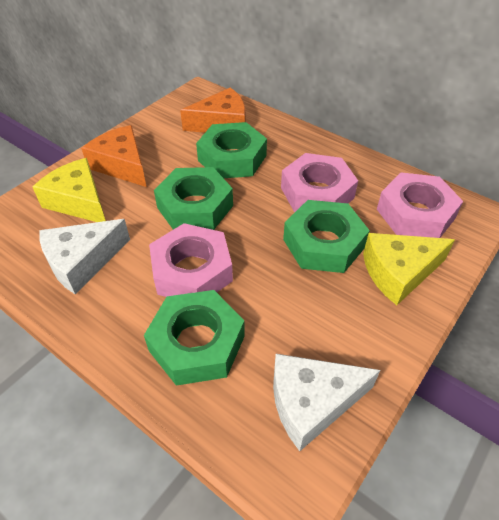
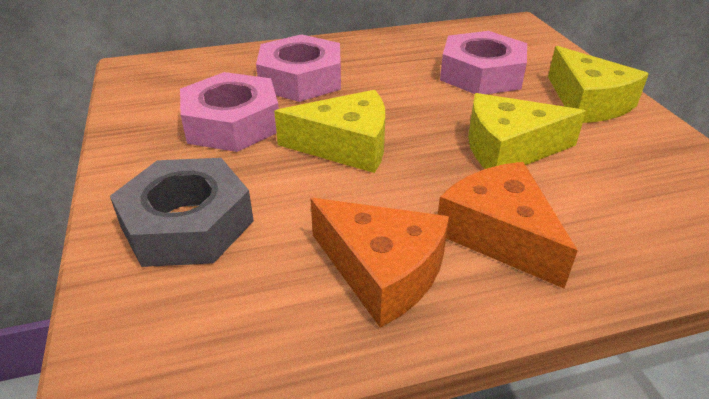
green nut: [144,290,245,386] [154,167,233,230] [196,122,267,178] [283,200,370,273] = 4 -> none = 0
grey nut: none = 0 -> [110,158,254,267] = 1
white cheese: [39,219,130,295] [273,354,380,451] = 2 -> none = 0
yellow cheese: [33,158,106,222] [363,233,455,305] = 2 -> [274,90,385,173] [468,93,586,169] [548,46,649,123] = 3

